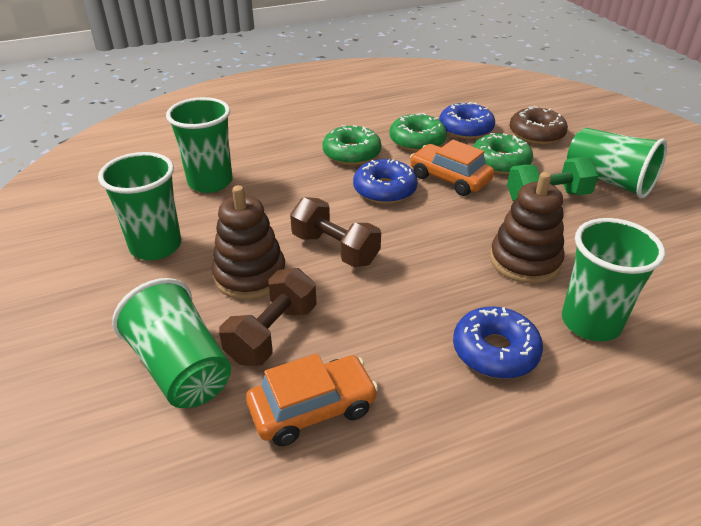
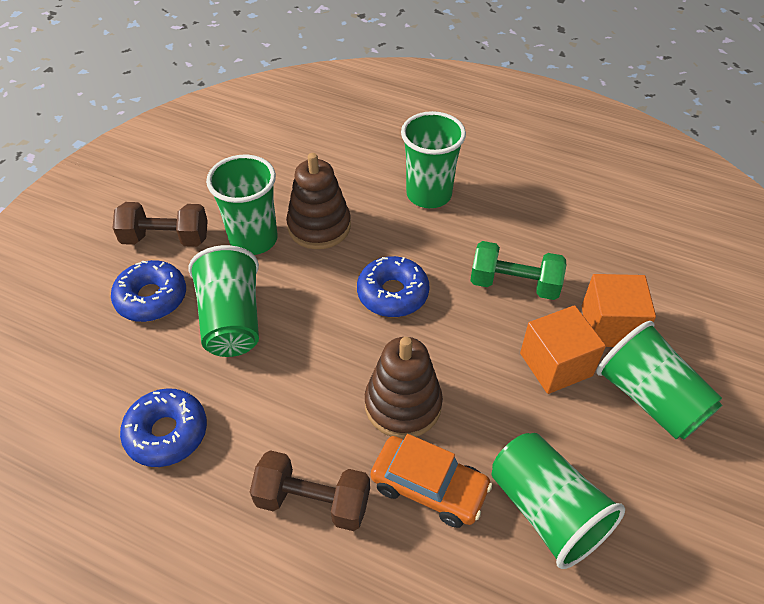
brown donut: [509,106,568,144] = 1 -> none = 0
green donut: [322,125,381,165] [389,113,447,152] [473,133,533,174] = 3 -> none = 0
orange car: [246,353,378,446] [410,140,494,196] = 2 -> [371,434,492,528] = 1
orange cube: none = 0 -> [520,305,606,394] [582,274,656,347] = 2

